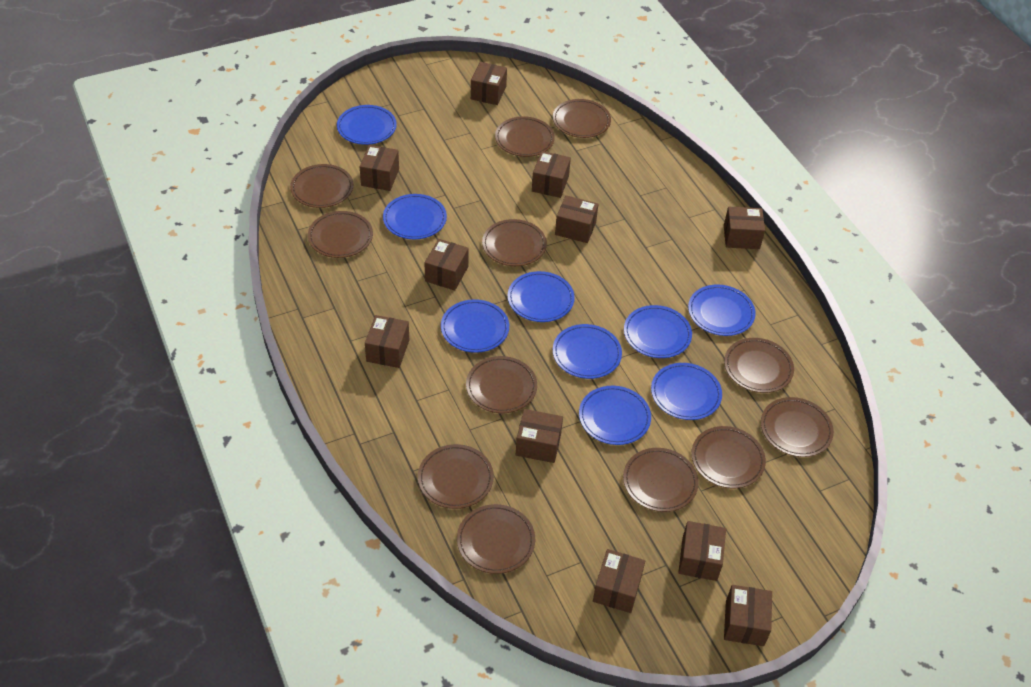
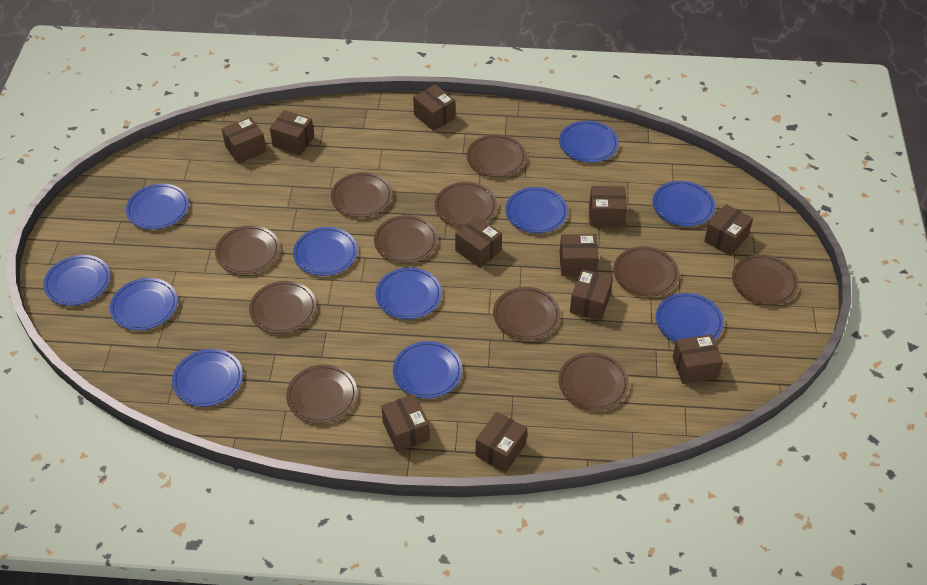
blue plate: [337,105,397,145] [383,194,447,239] [441,299,509,353] [507,271,575,322] [553,324,622,379] [579,386,651,445] [624,305,692,358] [651,363,722,420] [688,284,756,336] = 9 -> [43,255,110,306] [110,278,178,330] [126,184,189,230] [172,349,243,407] [293,227,358,276] [375,267,442,319] [393,341,462,398] [505,187,568,233] [559,121,619,163] [653,181,715,227] [656,293,724,343] = 11
brown plate: [290,164,353,208] [308,211,373,258] [418,444,494,509] [457,504,535,574] [466,356,537,413] [482,219,547,266] [495,116,555,157] [553,99,611,138] [623,448,699,512] [691,426,766,488] [724,338,794,393] [761,397,834,457] = 12 -> [215,225,280,274] [249,281,316,334] [286,364,357,424] [331,172,393,217] [374,215,438,263] [435,182,497,228] [466,134,527,177] [493,287,560,340] [559,352,629,411] [614,246,679,297] [732,254,799,305] = 11

